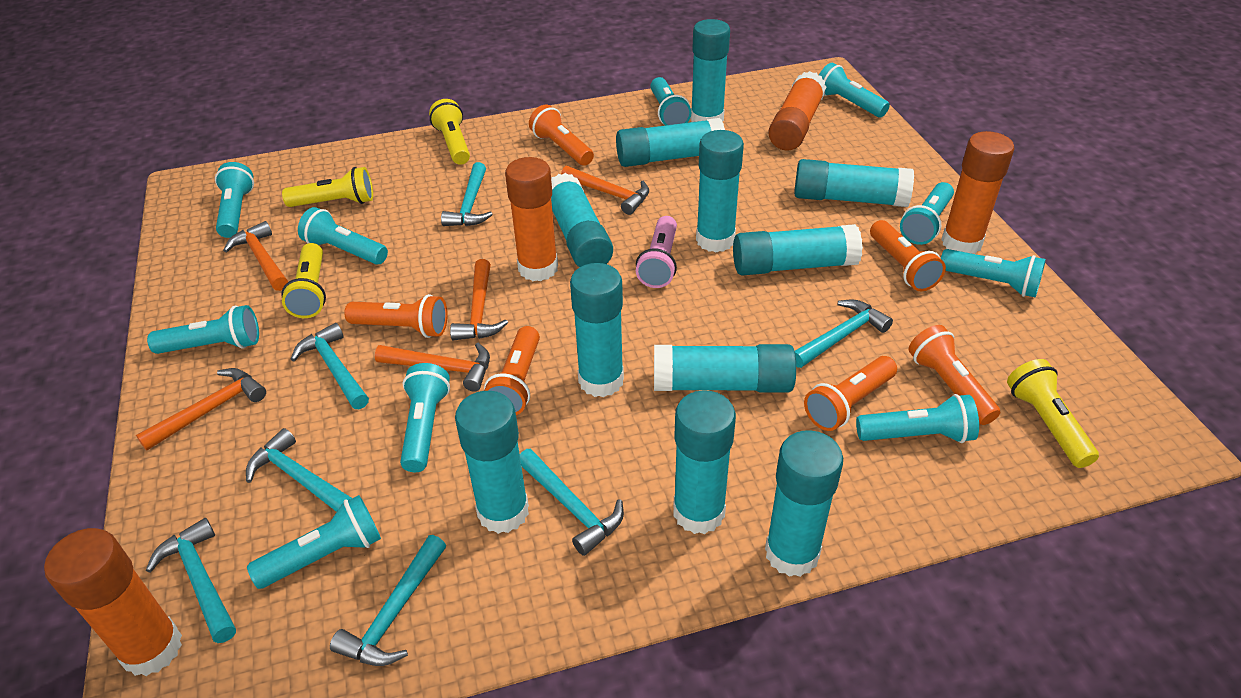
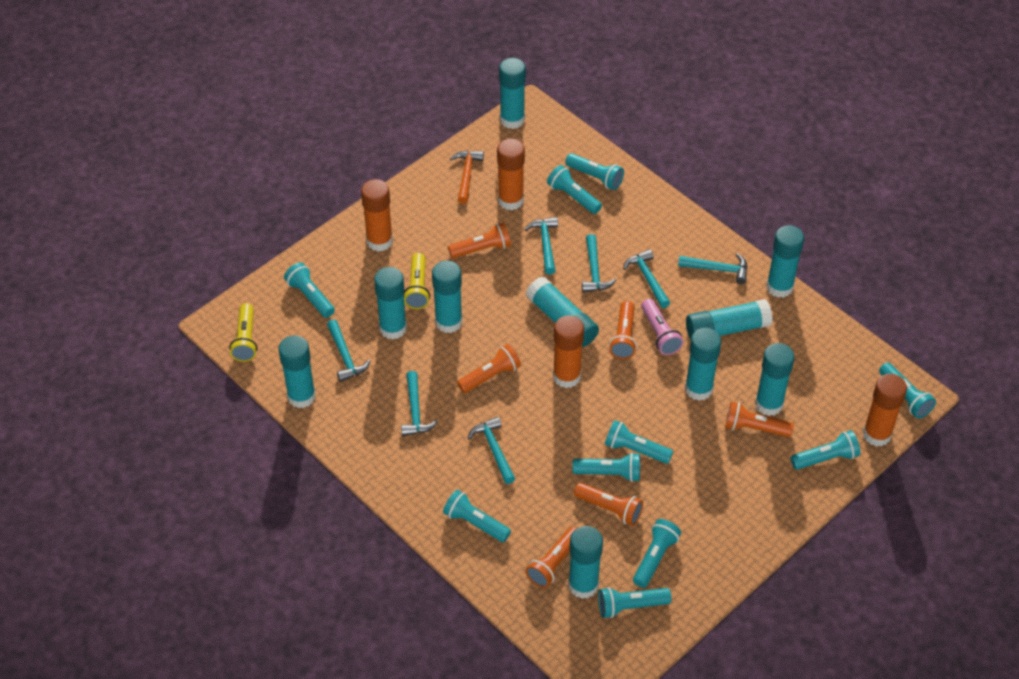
orange hammer: [136,368,266,450] [223,221,288,291] [375,343,490,392] [450,259,508,340] [561,166,649,215] = 5 -> [450,151,484,204] = 1
turquoise glue stick: [455,391,529,534] [551,173,613,267] [570,263,624,397] [616,118,725,167] [654,344,796,393] [673,390,736,534] [691,19,730,122] [696,130,744,252] [733,224,863,276] [765,430,843,577] [794,159,914,207] = 11 -> [278,335,316,408] [374,267,407,340] [432,261,462,333] [499,58,526,129] [526,276,599,347] [568,526,603,599] [685,328,721,401] [686,299,772,339] [755,343,795,416] [766,225,804,298] = 10
yellow flashlight: [281,243,326,318] [282,167,373,207] [429,99,470,165] [1007,359,1099,468] = 4 -> [229,303,257,362] [404,253,430,309] = 2

